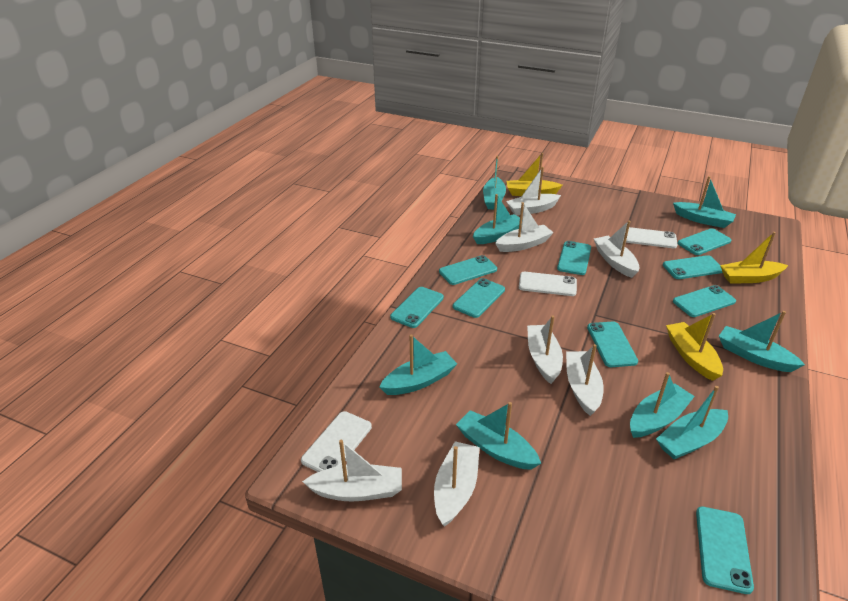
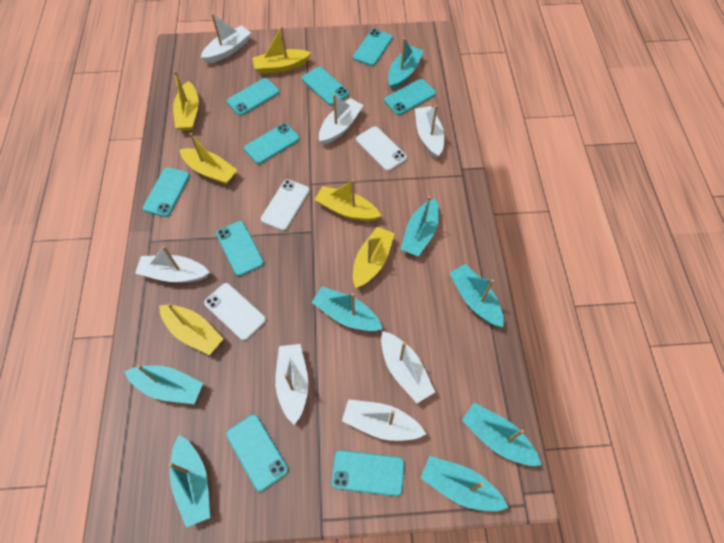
yellow boat: [507,153,562,196] [666,313,723,381] [720,232,788,283] = 3 -> [159,303,224,356] [173,70,199,131] [179,133,237,184] [252,26,311,74] [315,179,381,221] [353,226,395,288] = 6

